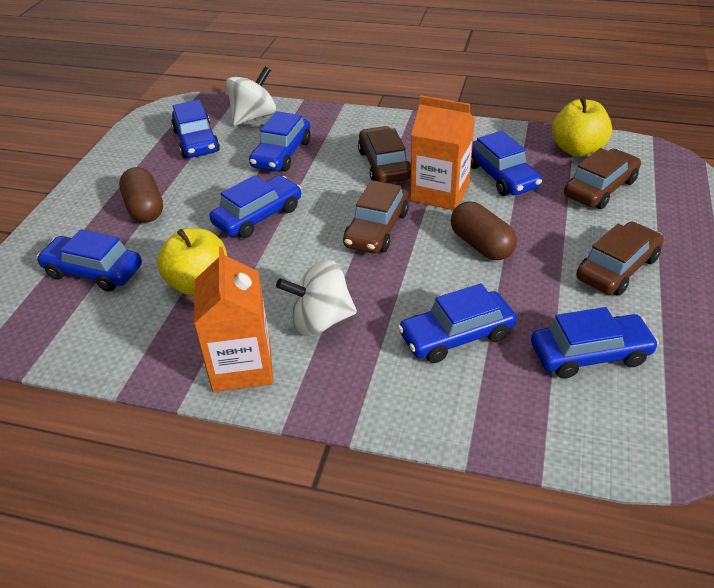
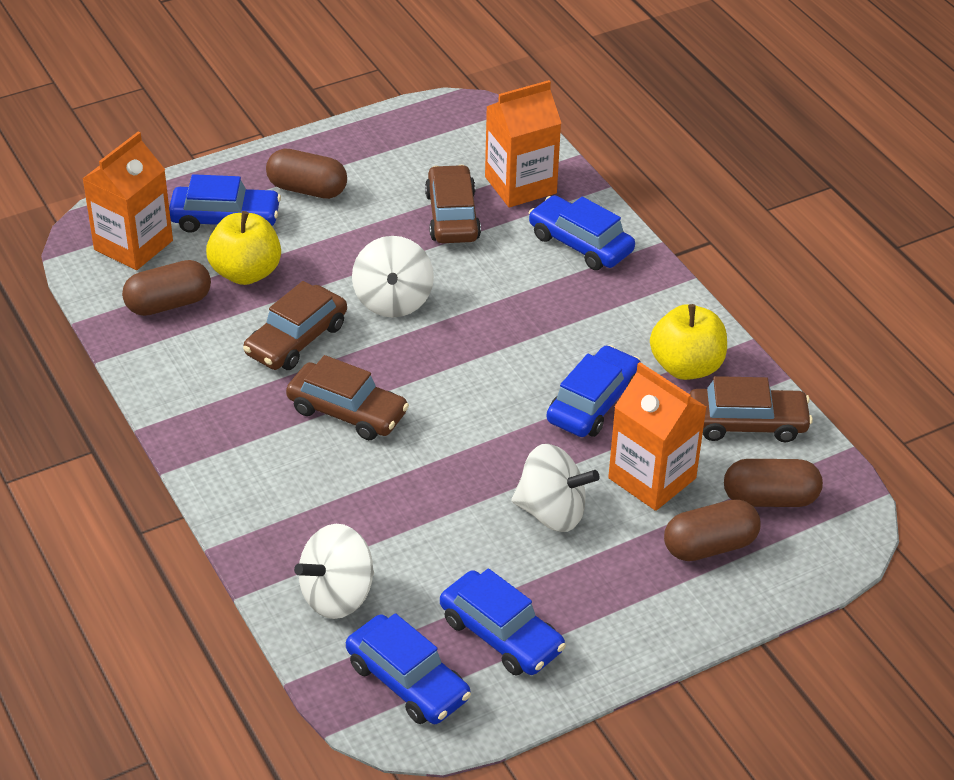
blue car: [36,229,142,292] [171,100,220,158] [210,175,301,238] [249,111,310,172] [398,283,516,363] [471,131,542,196] [531,307,659,379] = 7 -> [169,174,281,233] [346,613,471,724] [440,568,566,676] [529,195,635,270] [547,345,641,437] = 5
brown capsule: [119,167,163,223] [451,201,517,260] = 2 -> [122,260,211,316] [266,149,347,199] [664,499,761,561] [724,459,823,507] = 4
orange carton: [194,246,273,392] [410,95,475,210] = 2 -> [82,132,173,270] [485,80,561,207] [608,362,706,511] = 3
white spinning top: [226,67,276,126] [276,260,357,336] = 2 -> [294,524,374,619] [352,236,434,317] [511,444,599,532] = 3

